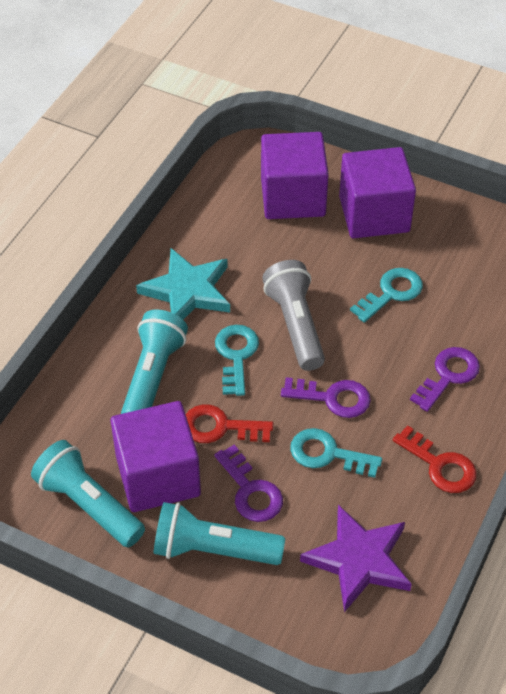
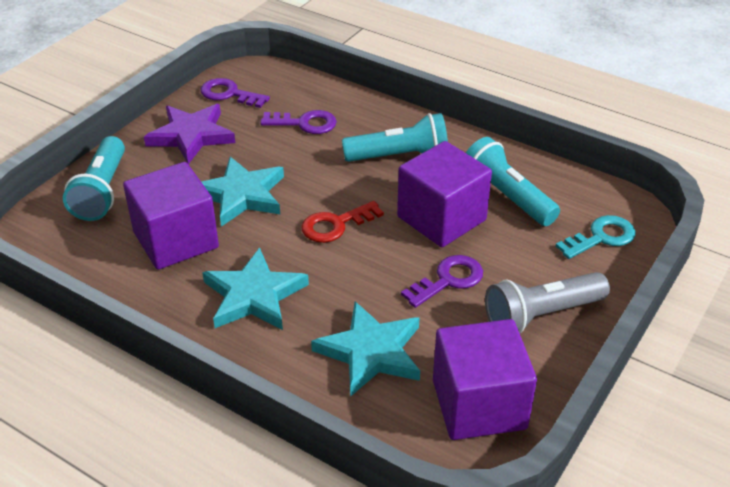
red key: [186,404,273,443] [393,425,477,493] = 2 -> [302,201,384,243] = 1
turquoise key: [215,325,259,396] [290,428,382,478] [350,268,423,323] = 3 -> [555,215,636,259] = 1
turquoise star: [136,248,230,320] = 1 -> [202,157,284,227] [202,247,309,330] [311,301,420,397] = 3

